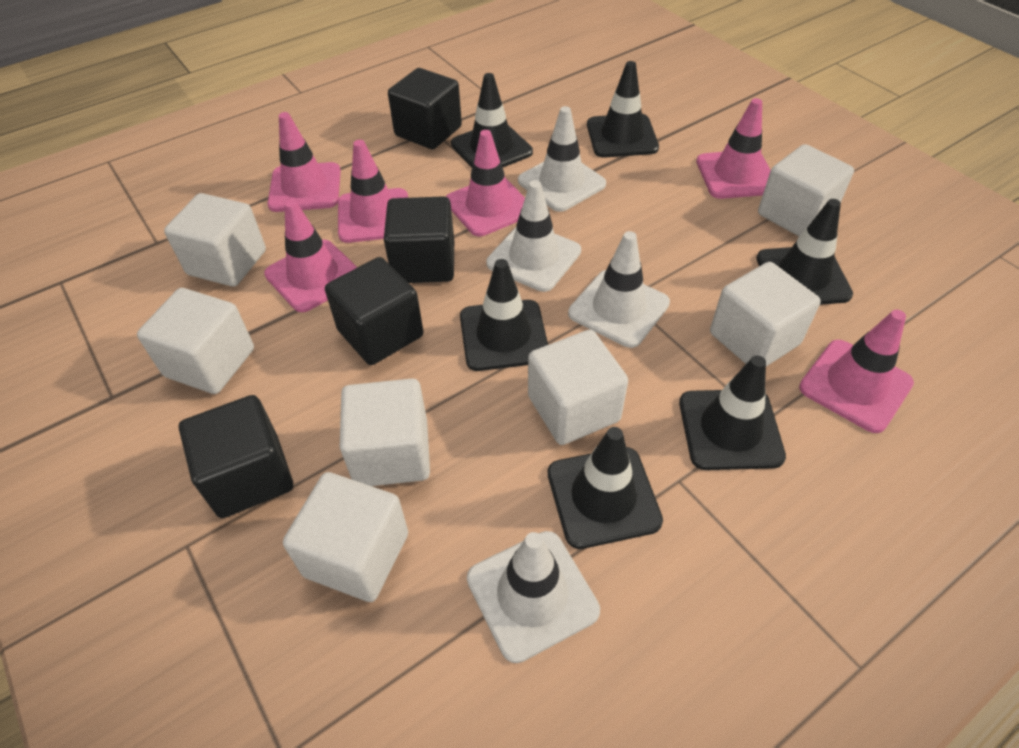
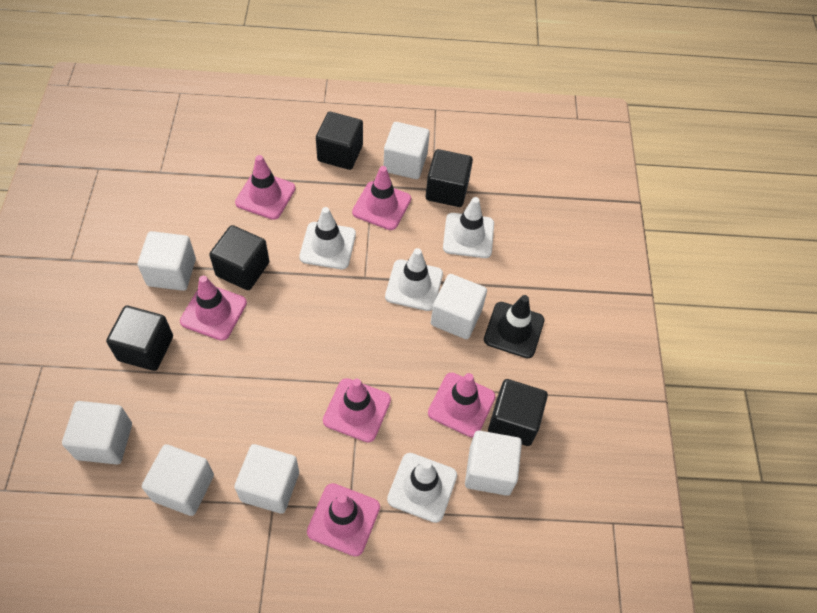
black cube: [179,395,293,518] [325,257,423,365] [384,196,454,283] [388,68,462,149] = 4 -> [106,306,173,371] [209,225,269,290] [316,112,363,170] [426,149,473,207] [488,379,548,446] = 5
black traffic cone: [451,73,533,167] [460,259,548,371] [548,427,663,549] [587,61,659,158] [679,355,786,470] [756,199,853,305] = 6 -> [484,295,544,358] = 1

